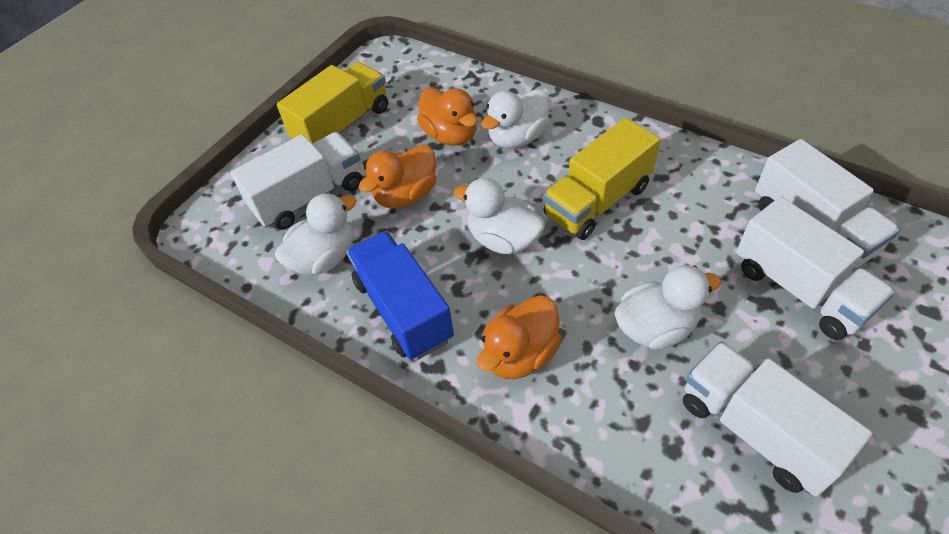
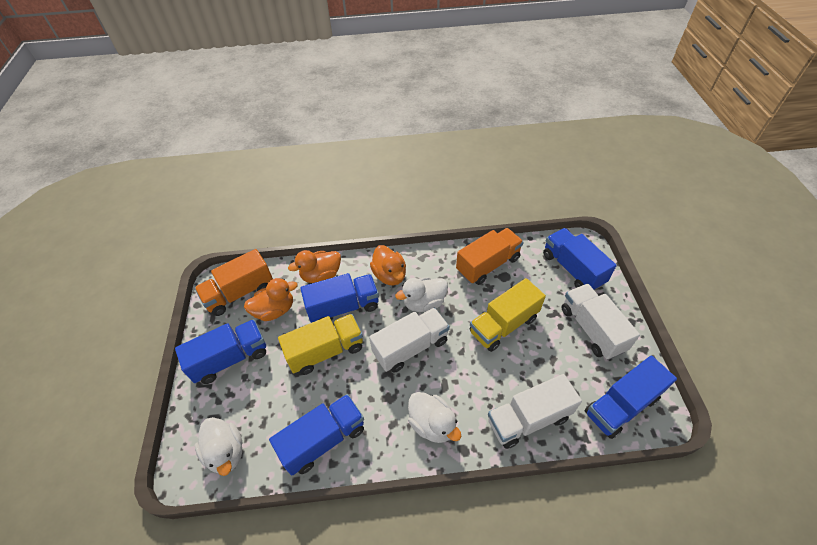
blue truck: [346,231,454,360] = 1 -> [175,319,266,384] [269,394,364,476] [300,273,379,323] [543,228,617,291] [585,356,677,439] = 5
orange truck: none = 0 -> [195,249,273,316] [456,228,524,285] = 2
white duck: [275,193,357,275] [454,178,545,254] [481,89,550,148] [615,265,721,350] = 4 -> [195,417,242,476] [395,277,448,312] [408,392,462,443] = 3
white truck: [231,132,362,230] [683,341,873,497] [736,197,895,340] [755,139,900,268] = 4 -> [369,308,450,373] [488,374,582,449] [562,284,640,360] = 3

